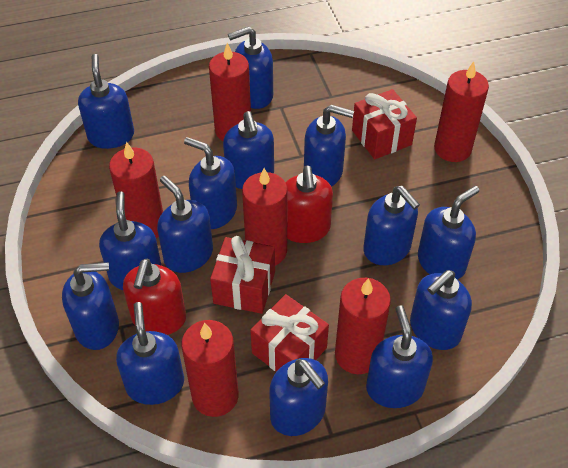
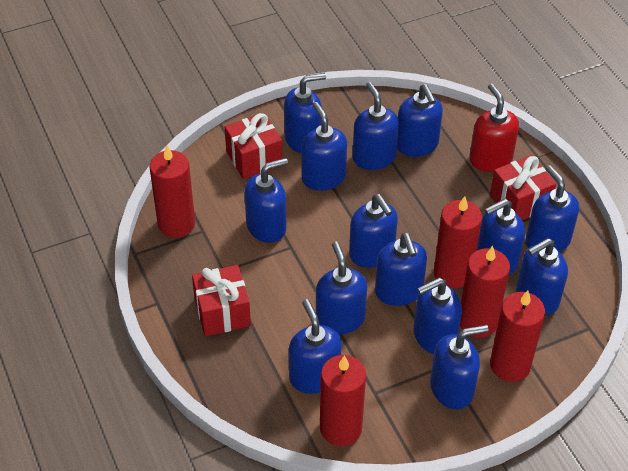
red candle: [109,142,163,238] [181,320,239,417] [209,43,251,141] [242,168,288,266] [335,278,391,374] [434,61,489,162] = 6 -> [150,146,195,238] [320,355,366,446] [434,196,482,288] [460,246,510,338] [490,291,545,382] = 5
red soap dispenser: [123,259,186,335] [285,165,333,243] = 2 -> [469,84,519,172] = 1

